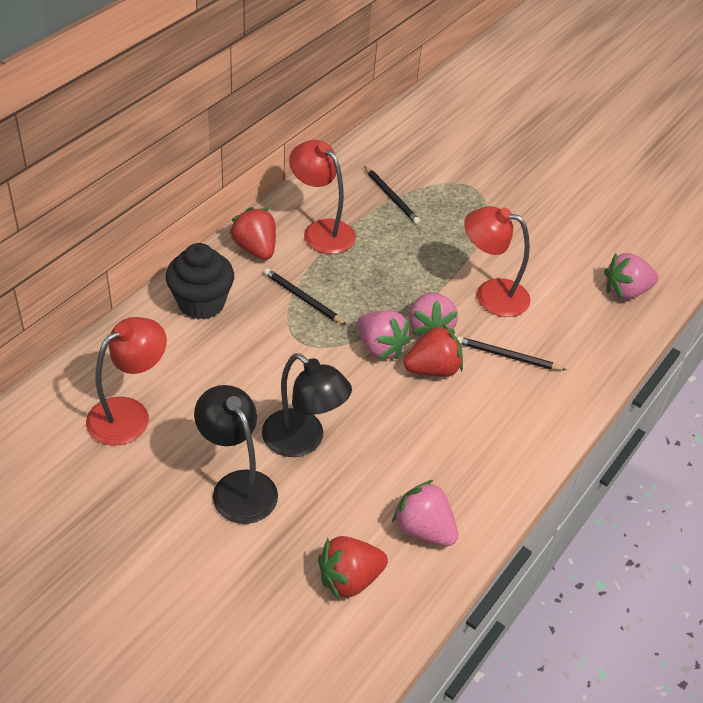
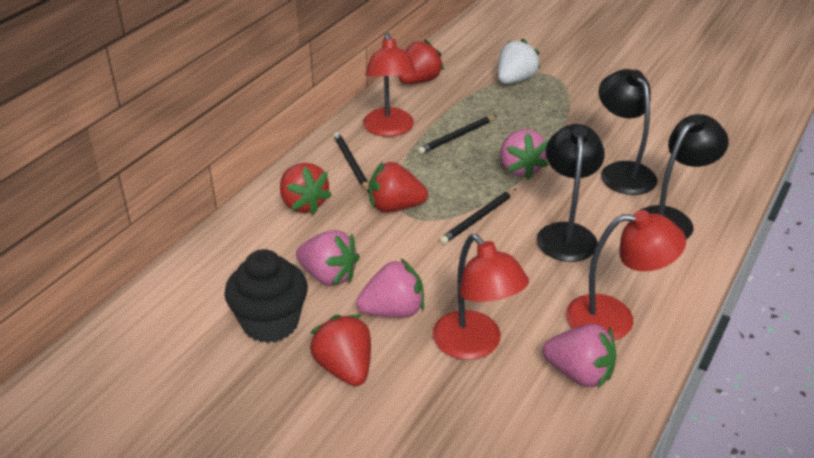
black lamp: [194,385,278,524] [262,353,352,457] = 2 -> [536,124,605,262] [598,69,657,195] [639,114,729,239] = 3
red strawberry: [229,207,276,260] [318,536,388,600] [404,325,463,377] = 3 -> [280,163,332,214] [309,315,371,386] [369,162,428,212] [398,39,444,84] = 4
white strawberry: none = 0 -> [498,39,541,84] = 1

